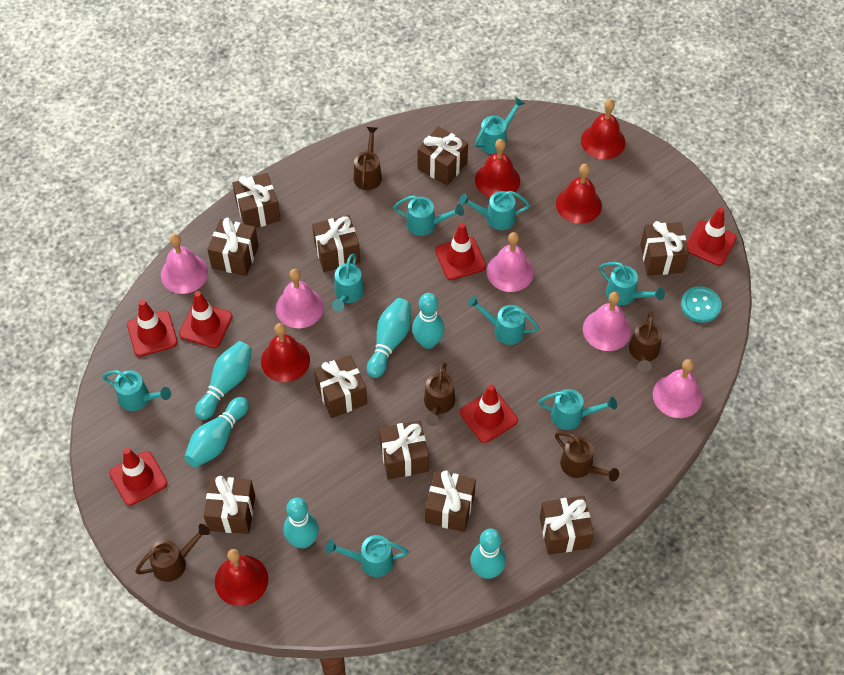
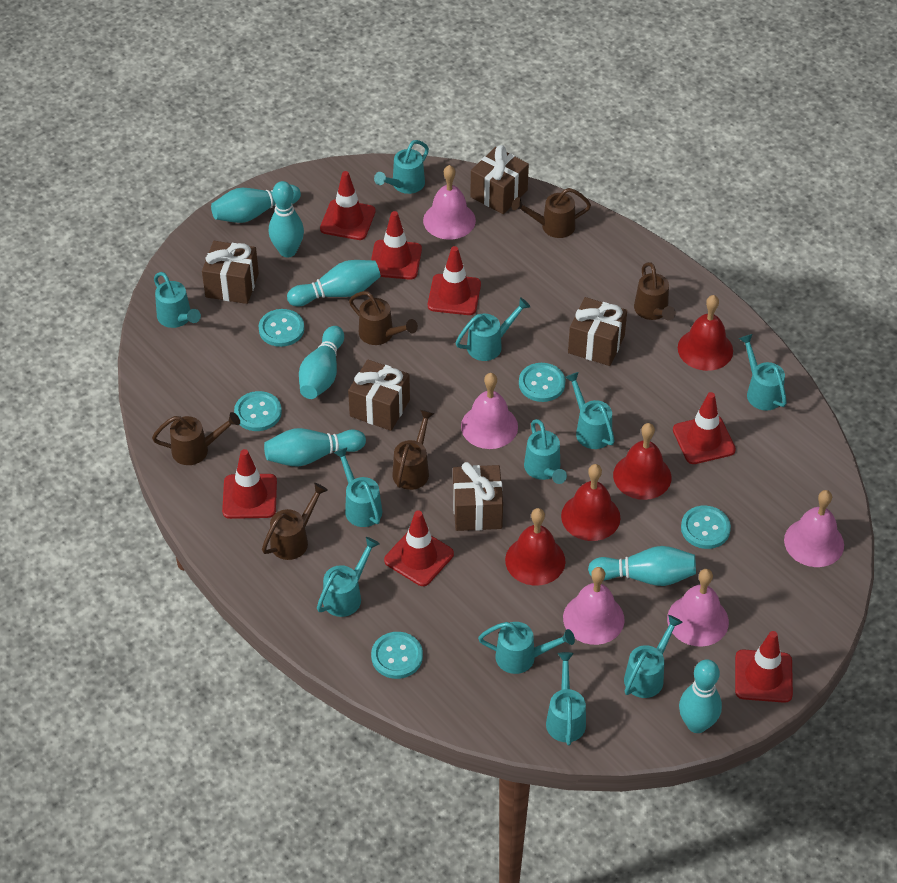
brown gift: [204,476,255,534] [207,218,259,276] [232,173,281,228] [312,215,360,272] [314,355,367,418] [379,420,429,479] [418,126,468,186] [425,470,476,532] [539,496,594,555] [640,221,689,276] = 10 -> [202,241,259,304] [348,359,410,431] [453,462,503,531] [470,145,529,214] [568,297,627,366] = 5
brown watering can: [135,524,210,582] [354,127,382,190] [424,362,455,426] [555,432,619,481] [629,311,662,372] = 5 -> [152,412,240,465] [262,483,328,560] [349,291,418,345] [392,410,434,490] [512,188,591,238] [634,262,676,320] = 6
red bell: [215,549,268,606] [261,323,310,382] [475,139,520,198] [556,164,602,224] [581,99,625,159] = 5 -> [505,508,565,586] [561,464,620,541] [613,423,671,500] [678,295,733,371] = 4
red traffic cone: [109,448,167,506] [127,300,178,357] [179,291,232,348] [435,223,486,280] [460,385,518,443] [687,207,737,266] = 6 -> [222,449,277,519] [320,171,375,240] [371,211,422,280] [384,510,454,586] [428,246,481,315] [673,392,736,464] [735,631,793,703] = 7
turquoise bowling pin: [184,397,249,467] [195,341,252,420] [284,498,319,548] [367,298,411,378] [412,293,445,349] [470,529,506,579] = 6 -> [211,185,301,223] [264,428,366,466] [269,181,304,257] [287,260,381,307] [299,326,344,399] [588,546,696,586] [679,659,722,733] = 7
turquoise button: [681,286,722,323] = 1 -> [234,391,282,431] [259,309,304,347] [371,632,423,679] [519,363,565,402] [681,506,731,549] = 5
turquoise watering can: [103,370,171,411] [326,535,409,577] [332,254,364,311] [393,195,464,236] [459,191,530,230] [468,296,539,345] [475,97,525,154] [538,389,617,430] [599,262,665,305] = 9 -> [154,272,201,328] [317,537,379,617] [334,447,382,527] [374,140,429,194] [456,297,531,361] [478,622,575,674] [524,419,567,484] [546,652,586,746] [565,372,615,449] [624,615,683,698] [739,334,787,411] = 11

